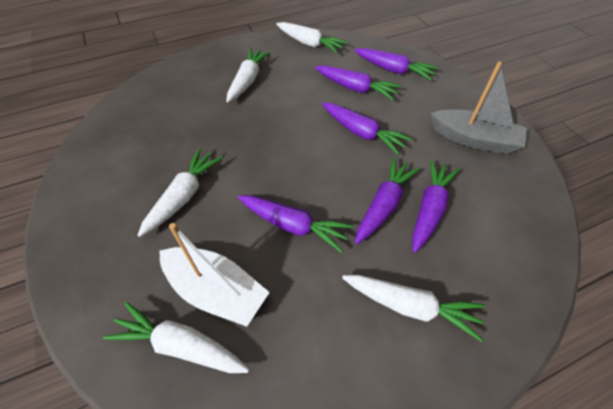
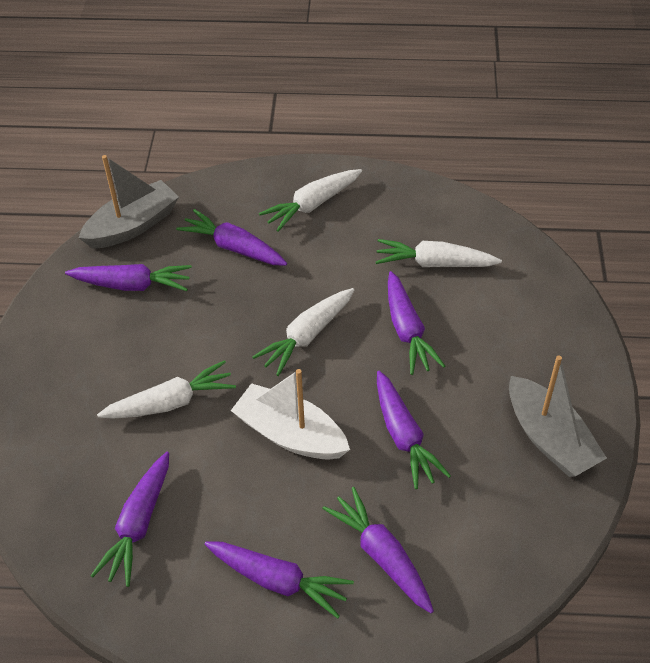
grey boat: [431,62,527,154] = 1 -> [79,155,179,248] [509,355,607,477] = 2
purple carrot: [238,195,353,253] [315,65,401,100] [322,103,412,155] [354,48,438,81] [355,157,420,245] [412,160,460,253] = 6 -> [65,264,192,291] [91,452,169,587] [176,209,287,266] [204,542,354,619] [322,487,434,613] [377,371,451,489] [388,271,445,375] = 7
white carrot: [103,302,249,373] [137,148,223,237] [226,48,271,103] [276,22,348,53] [342,275,485,342] = 5 -> [97,360,236,419] [252,288,354,376] [259,169,362,232] [376,239,502,267] = 4

